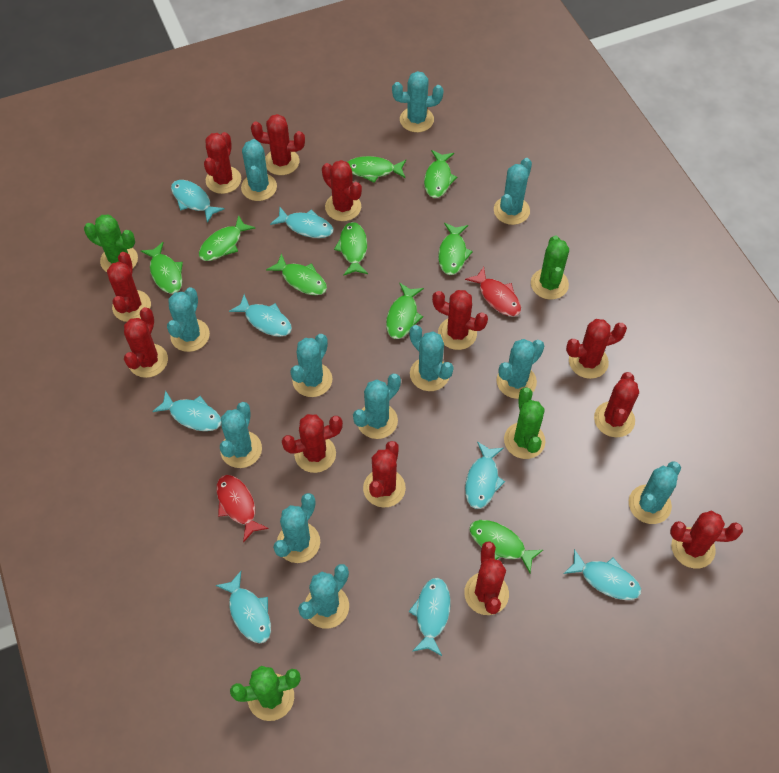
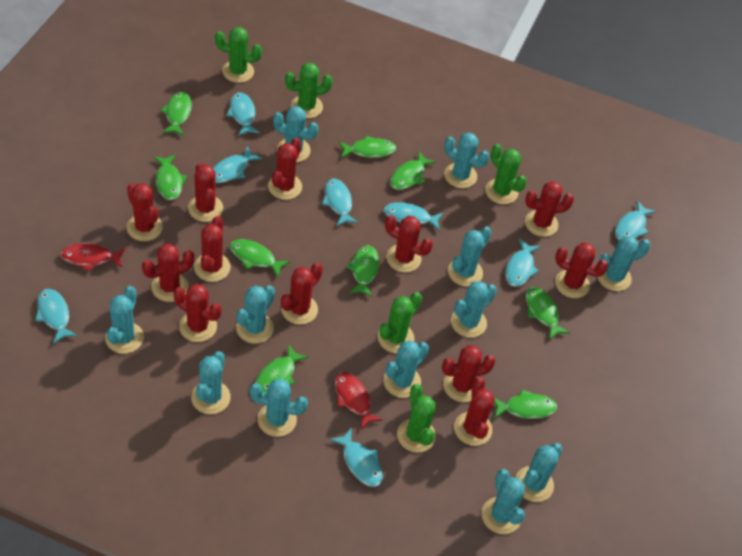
green cactus: [84,215,138,272] [230,666,301,721] [504,387,546,459] [531,236,569,300] = 4 -> [215,27,262,83] [285,63,333,118] [378,292,422,353] [397,384,436,453] [485,144,527,204] = 5

